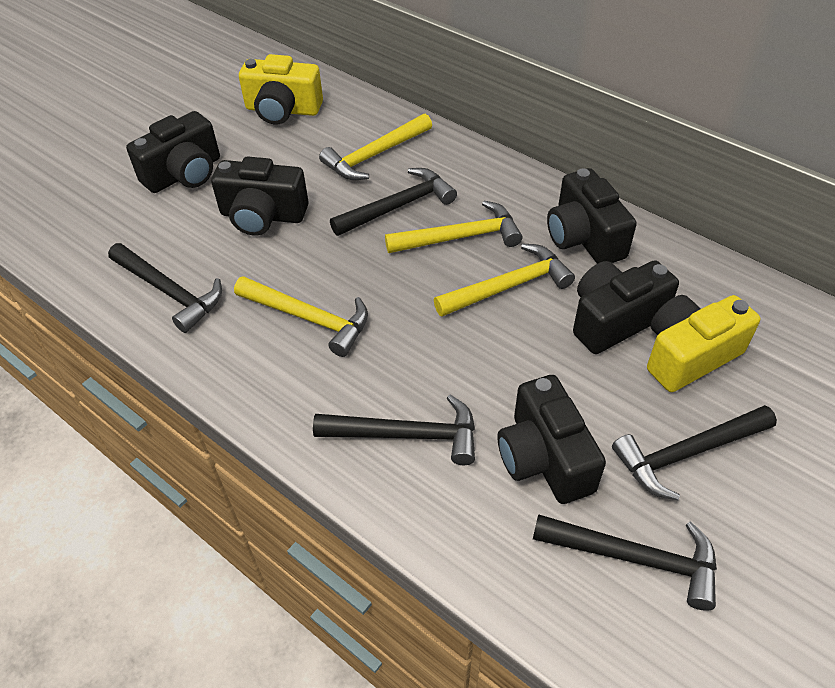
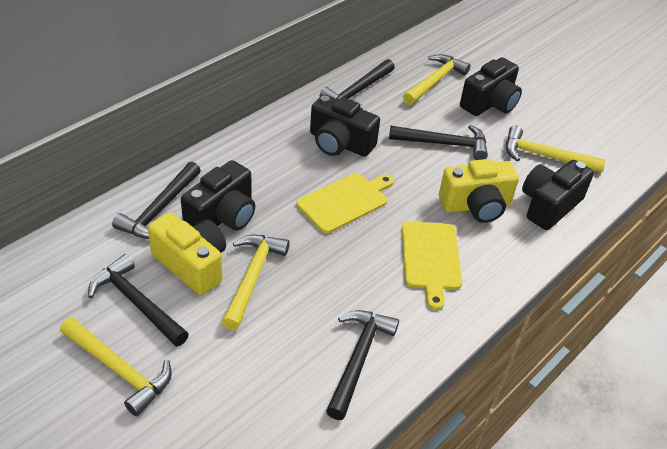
black camera: [126,111,220,193] [211,156,308,235] [498,375,606,504] [547,168,637,264] [573,260,679,354] = 5 -> [181,160,255,230] [310,94,380,157] [460,58,522,116] [522,160,594,230] = 4
yellow cutting board: none = 0 -> [297,173,394,233] [402,222,462,310] = 2

